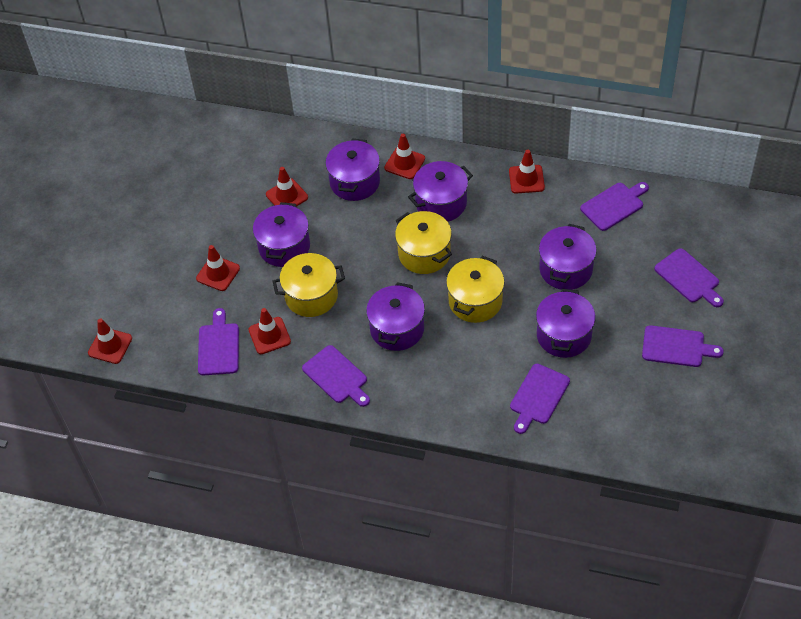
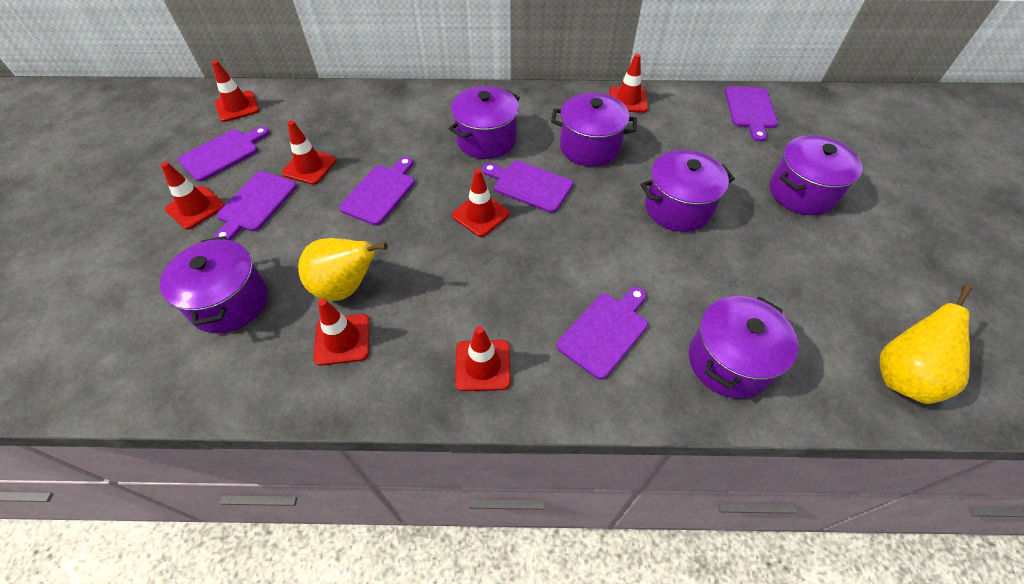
red traffic cone: [88,318,132,364] [196,245,240,291] [249,308,291,354] [266,167,308,206] [384,134,425,179] [509,150,545,194] = 6 -> [161,162,225,229] [212,60,259,122] [282,120,336,185] [313,299,370,366] [452,169,510,237] [455,326,511,391] [609,54,648,113] = 7
yellow pear: none = 0 -> [298,238,388,301] [879,285,972,404] = 2
yellow pot: [272,253,345,317] [395,211,452,274] [446,256,505,323] = 3 -> none = 0

